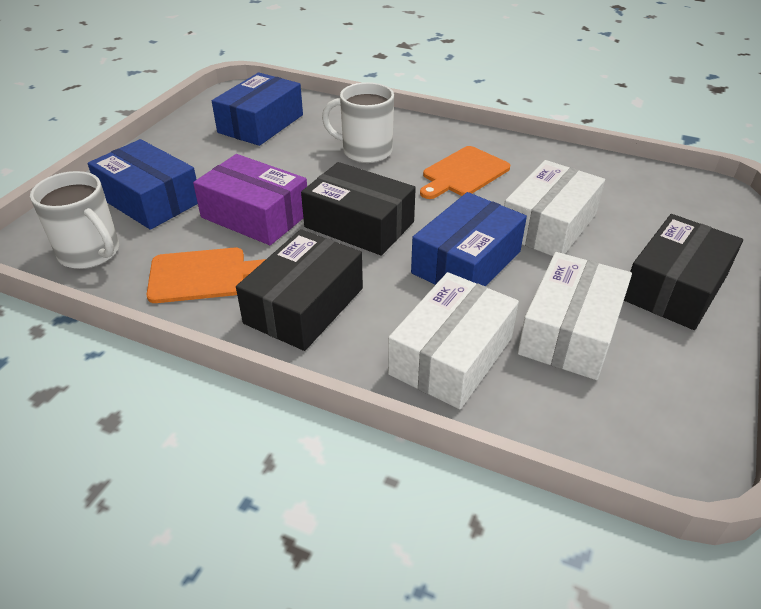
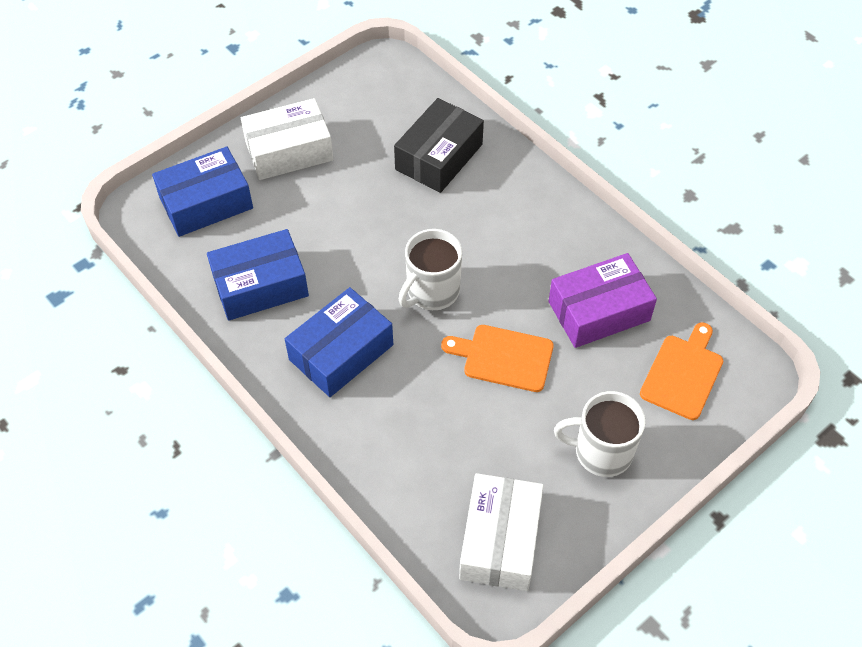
black box: [236,229,363,351] [301,162,416,256] [624,214,743,330] = 3 -> [394,98,484,193] = 1
white box: [388,272,519,409] [504,160,605,256] [517,252,632,380] = 3 -> [241,98,333,180] [459,473,544,591] = 2

